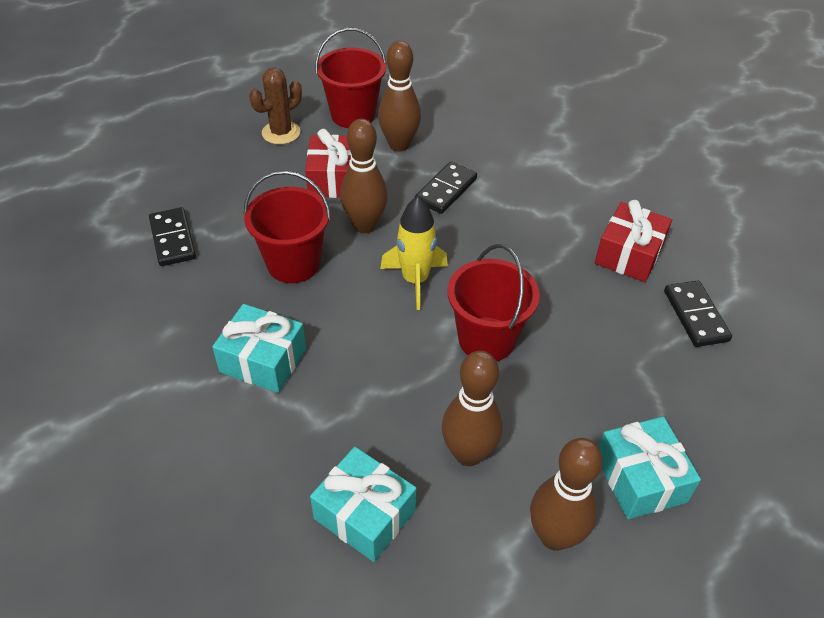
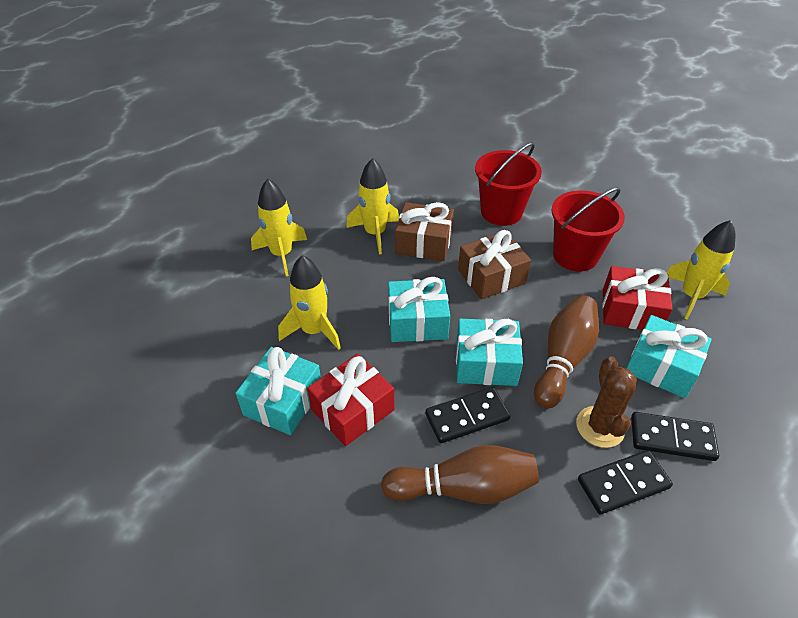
brown bowling pin: [340,119,388,233] [378,41,421,152] [442,351,503,466] [530,438,603,551] = 4 -> [381,445,539,504] [534,295,599,409] = 2
brown gift: none = 0 -> [395,202,454,261] [458,230,531,300] = 2
red bucket: [244,170,331,283] [315,28,387,128] [448,244,540,361] = 3 -> [475,142,542,226] [551,187,625,272] = 2
turquoise gift: [212,304,306,393] [310,447,417,562] [598,416,701,519] = 3 -> [235,347,321,435] [388,277,450,342] [456,319,523,386] [626,315,712,398] = 4
yellow rocket: [380,196,448,310] = 1 -> [251,179,307,276] [278,255,341,350] [346,158,399,255] [667,220,735,319] = 4

